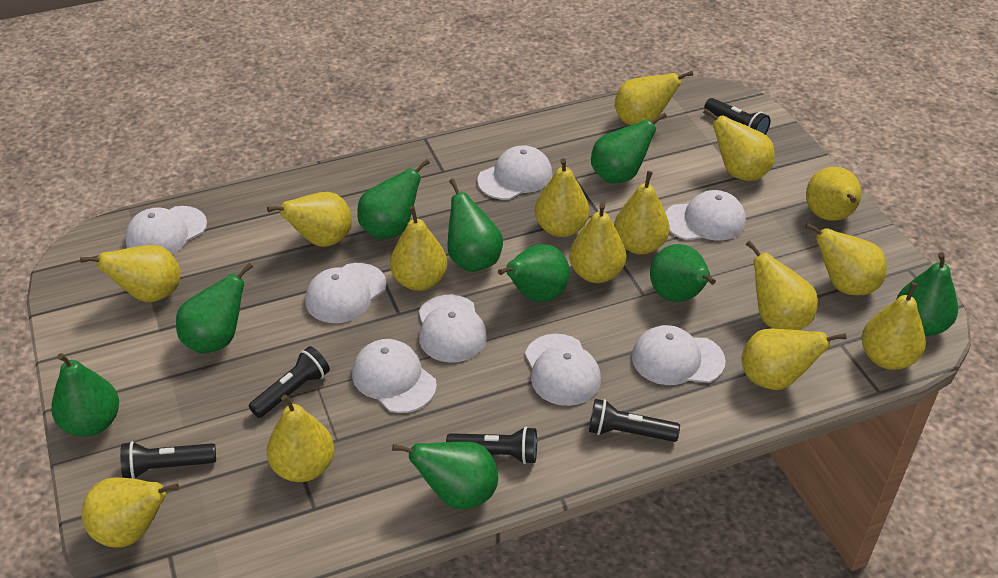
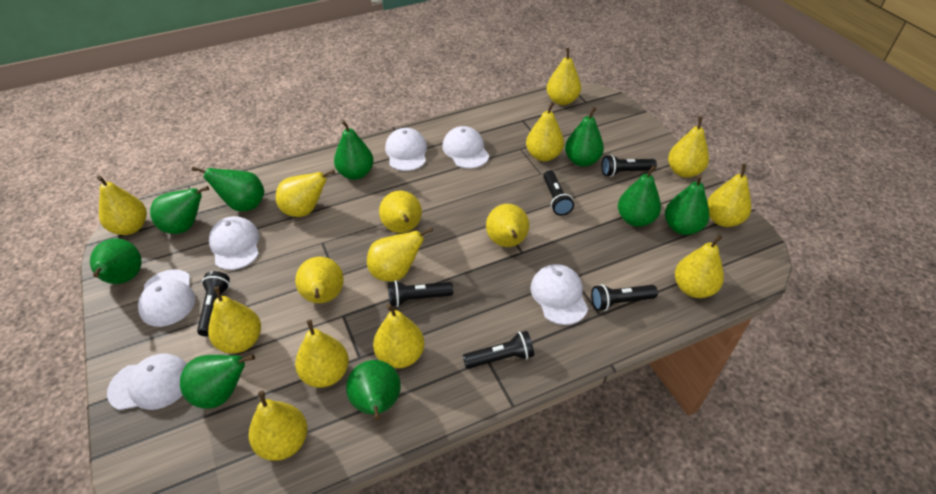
black flashlight: [120,441,216,479] [249,346,330,418] [446,427,537,464] [589,399,680,442] [704,98,770,134] = 5 -> [197,271,230,336] [388,280,453,307] [463,331,534,369] [543,170,574,216] [591,284,658,311] [602,155,657,177] = 6
white cap: [125,206,207,254] [305,263,387,323] [352,339,437,413] [419,295,487,363] [477,146,552,200] [525,334,601,406] [632,325,726,385] [665,190,746,241] = 8 -> [107,353,187,410] [138,269,195,327] [209,216,259,270] [385,128,427,171] [442,126,490,168] [530,264,588,325] = 6

